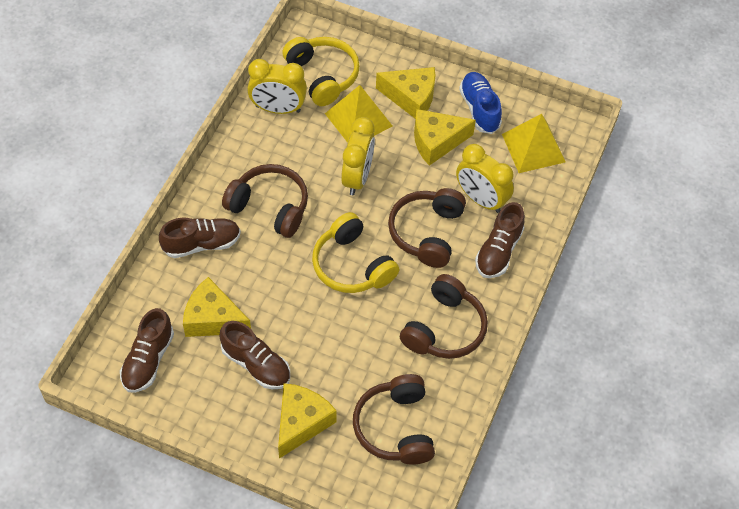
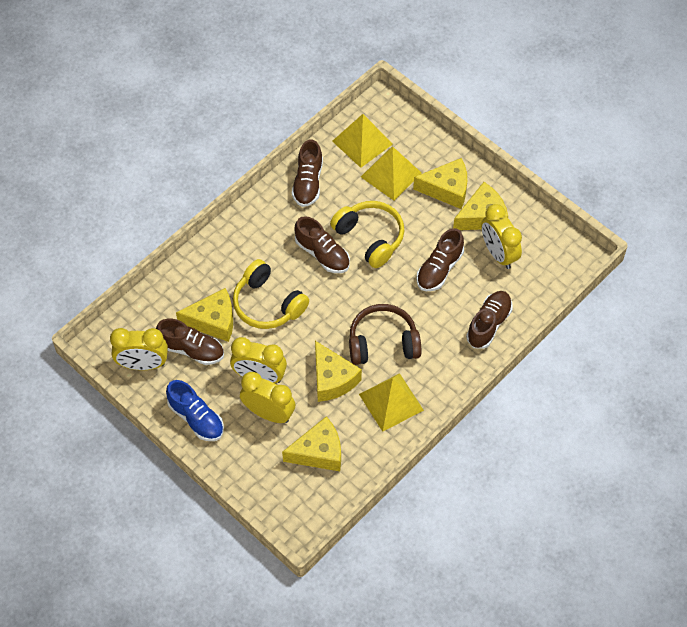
brown headphones: [222,164,308,238] [353,374,435,465] [388,188,466,268] [400,274,488,359] = 4 -> [349,304,422,365] = 1
brown shoe: [120,308,174,392] [159,218,241,258] [220,321,290,389] [475,202,525,278] = 4 -> [156,319,224,365] [292,139,323,207] [294,216,350,273] [416,228,464,291] [466,291,512,349] = 5
yellow cheese: [183,277,251,337] [278,383,337,459] [376,67,436,118] [414,109,476,166] = 4 -> [176,288,233,342] [282,416,341,471] [315,341,362,402] [413,158,467,209] [453,182,508,230] = 5
yellow clock: [247,59,307,114] [341,117,375,195] [456,144,514,213] = 3 -> [110,328,168,370] [230,337,287,383] [240,372,295,423] [481,204,522,269] = 4
yellow pyramid: [325,85,392,143] [502,114,565,173] = 2 -> [332,114,393,168] [359,373,424,432] [361,147,422,201] = 3

